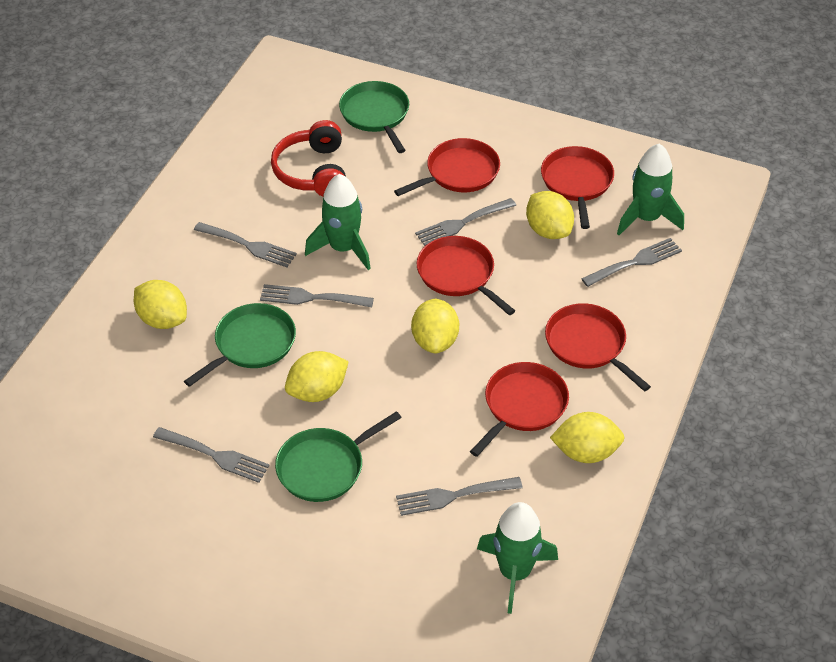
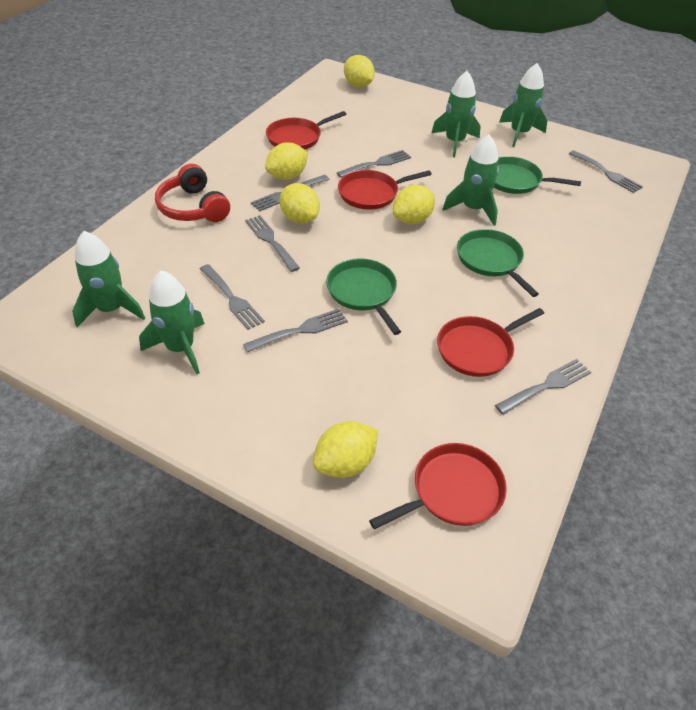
green rocket: [305,174,371,270] [477,502,558,614] [617,143,684,235] = 3 -> [72,231,145,327] [139,270,205,374] [431,71,481,158] [442,135,499,226] [499,63,547,147] = 5
grey fork: [153,427,270,483] [194,222,297,267] [260,284,374,307] [396,477,523,516] [415,198,516,246] [581,238,682,287] = 6 -> [200,264,265,330] [243,309,348,353] [245,215,300,272] [251,175,330,212] [337,150,411,178] [495,359,591,415] [569,150,643,193] = 7
red pan: [394,138,500,196] [417,236,515,315] [470,362,569,457] [541,146,614,229] [545,303,651,392] = 5 -> [266,111,347,150] [338,170,432,210] [369,443,507,529] [437,308,544,377] = 4

